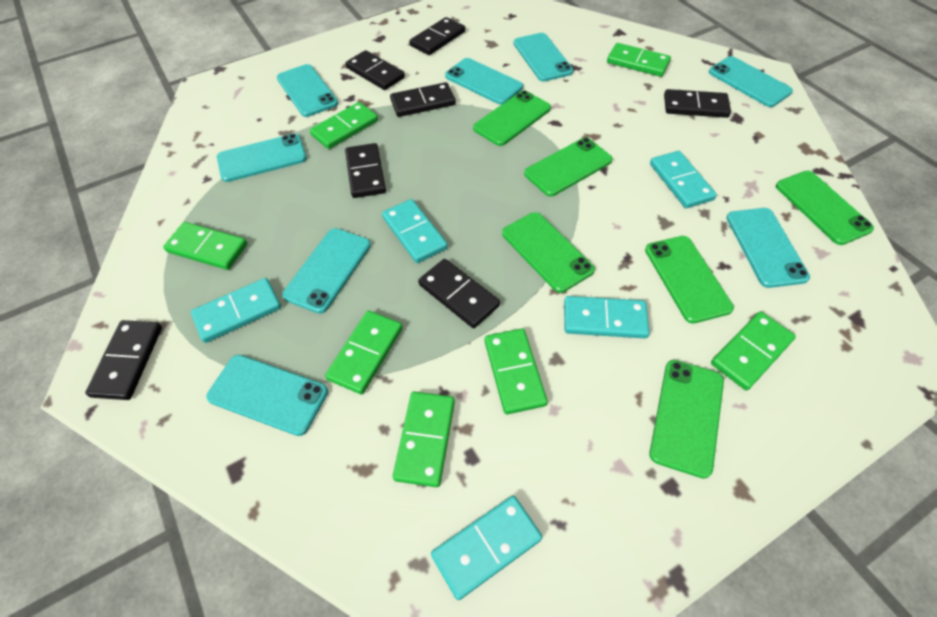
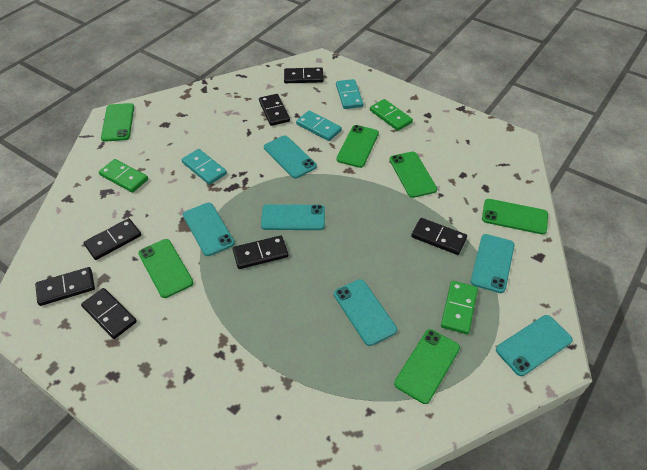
green domino: [163,222,247,270] [310,102,378,149] [325,310,403,394] [393,391,455,487] [485,329,548,414] [607,43,671,77] [711,311,796,390] = 7 -> [99,159,148,193] [370,99,413,131] [441,281,478,334] = 3
turquoise domino: [191,278,281,343] [382,199,448,263] [431,496,542,600] [564,296,650,338] [650,151,717,208] = 5 -> [181,149,227,185] [296,111,342,141] [336,79,363,109] = 3
turquoise phone: [206,355,328,436] [217,134,307,182] [277,64,338,117] [282,228,371,314] [445,58,523,105] [513,33,573,81] [709,56,793,107] [726,208,810,288] = 8 -> [183,203,235,256] [261,204,325,230] [264,135,317,178] [334,279,397,346] [471,234,515,293] [496,315,573,376] = 6

